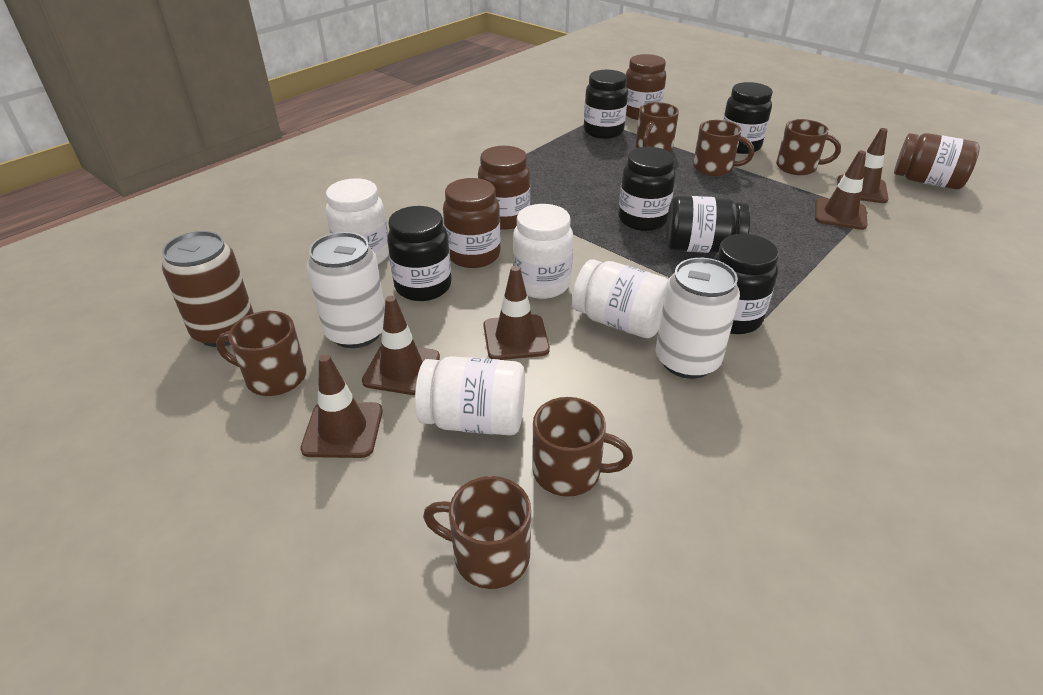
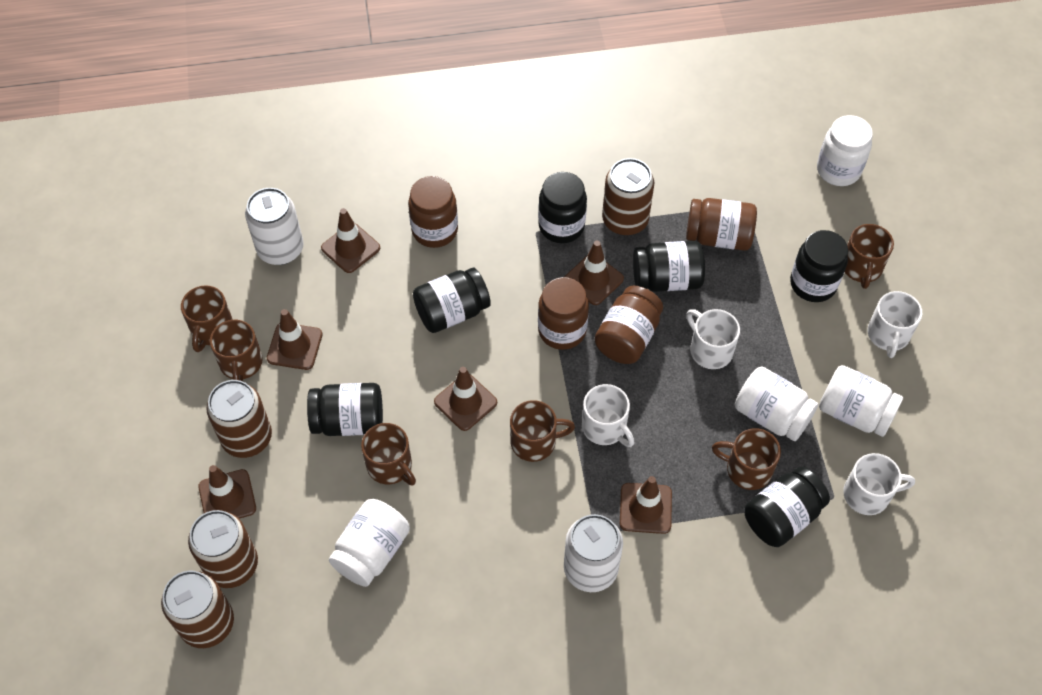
brown can: [162,231,254,347] = 1 -> [161,570,234,648] [188,510,258,588] [206,380,272,458] [602,158,654,236] = 4
brown traffic cone: [300,354,383,458] [362,296,440,395] [483,266,550,360] [815,151,868,230] [837,128,889,203] = 5 -> [198,465,256,519] [267,309,323,370] [321,208,380,273] [434,367,497,431] [565,241,624,305] [620,476,672,534] = 6
white mug: none = 0 -> [582,384,635,447] [686,309,740,369] [843,453,915,515] [867,291,922,358] = 4

